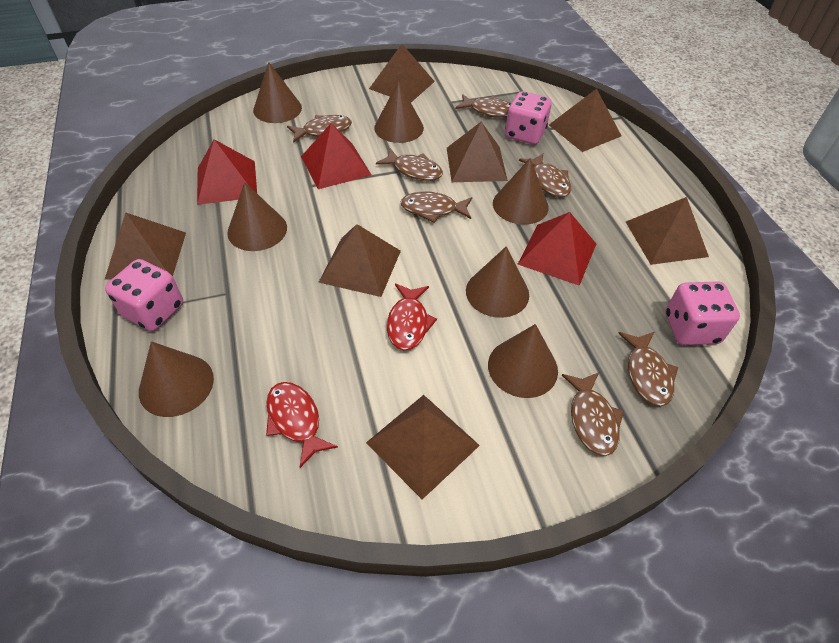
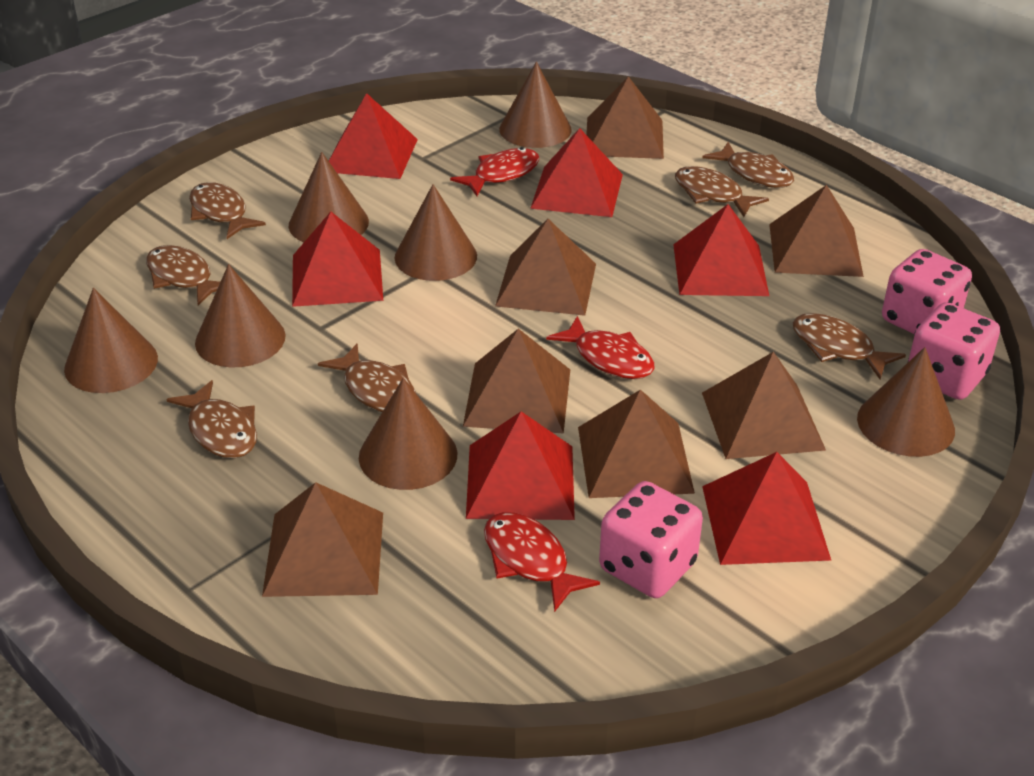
red fish: [266,382,338,468] [387,284,437,350] = 2 -> [450,147,539,196] [484,512,600,612] [546,316,655,379] = 3
red pyramid: [197,139,257,205] [301,123,371,189] [518,212,596,286] = 3 -> [292,212,383,307] [329,93,418,179] [466,411,575,520] [530,128,623,217] [673,204,769,296] [702,452,831,565] = 6

